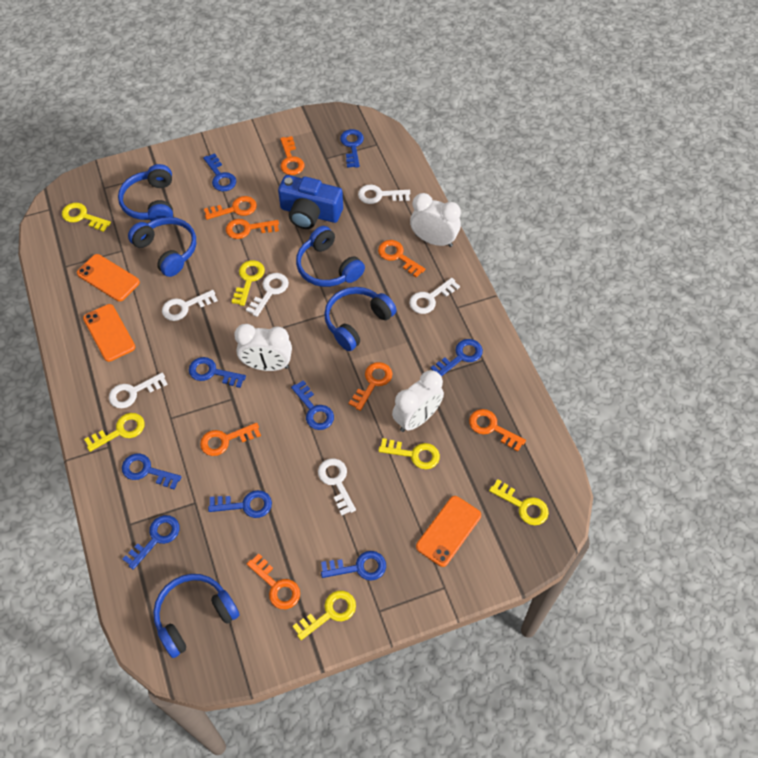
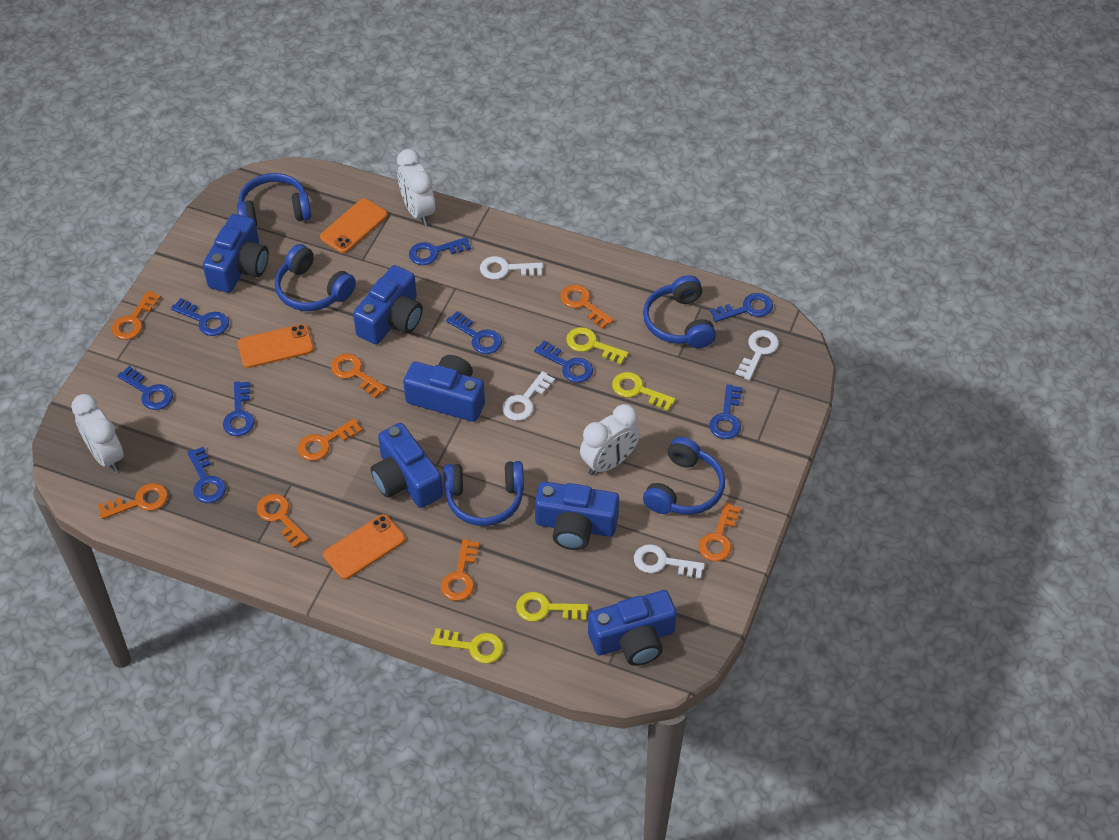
blue camera: [278,175,343,229] = 1 -> [203,214,269,293] [353,265,423,345] [371,423,443,508] [403,355,485,422] [535,481,619,550] [588,590,677,666] = 6
white key: [109,373,168,408] [162,290,218,321] [246,273,289,317] [318,458,356,515] [358,185,410,204] [409,278,460,314] = 6 -> [480,256,543,280] [502,371,555,421] [634,544,705,579] [735,330,779,380] = 4
yellow key: [62,203,111,232] [84,413,145,452] [231,260,265,306] [293,591,356,640] [378,438,440,469] [489,479,549,525] = 6 -> [431,628,504,664] [516,592,588,622] [566,327,629,365] [612,372,676,411] = 4

